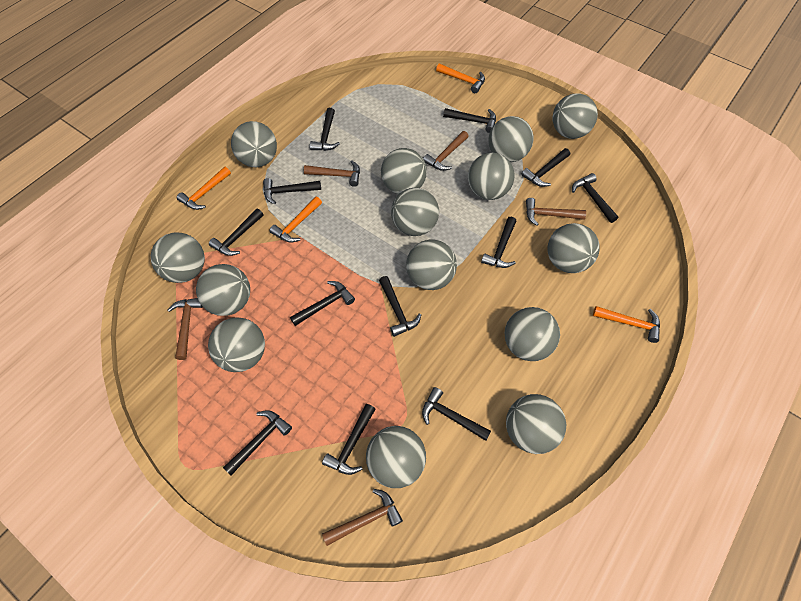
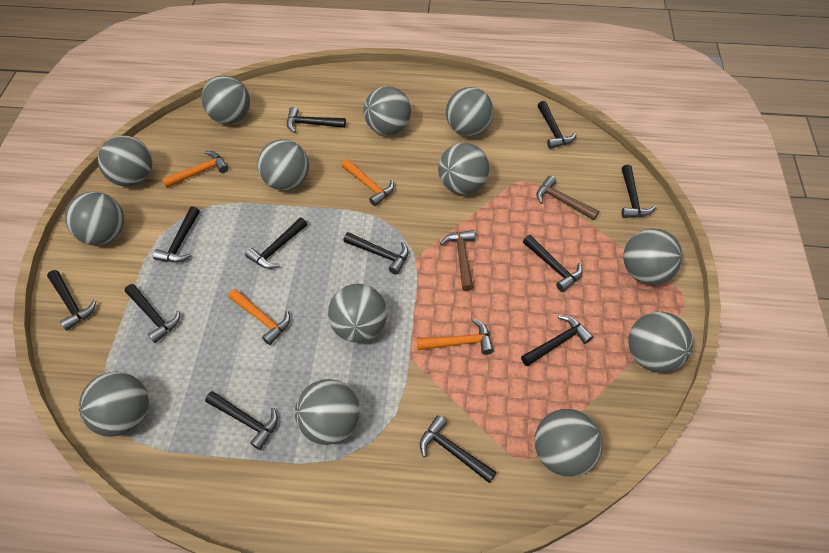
brown hammer: [167,298,203,360] [304,160,360,187] [322,489,403,546] [423,131,469,171] [526,198,586,226] = 5 -> [440,230,475,291] [536,176,599,220] = 2
grey ball: [151,232,205,283] [196,264,250,316] [208,317,265,372] [231,121,277,167] [366,426,426,488] [381,148,427,194] [391,188,439,236] [406,240,457,290] [468,153,514,200] [488,116,533,162] [505,307,560,361] [506,394,566,454] [547,223,600,273] [552,93,598,139] = 14 -> [65,192,124,245] [79,372,149,437] [98,135,152,187] [201,75,250,124] [257,139,309,191] [295,379,360,445] [328,284,387,343] [363,86,411,135] [438,143,489,194] [446,87,494,136] [534,409,603,477] [623,229,683,285] [628,312,693,373] = 13

